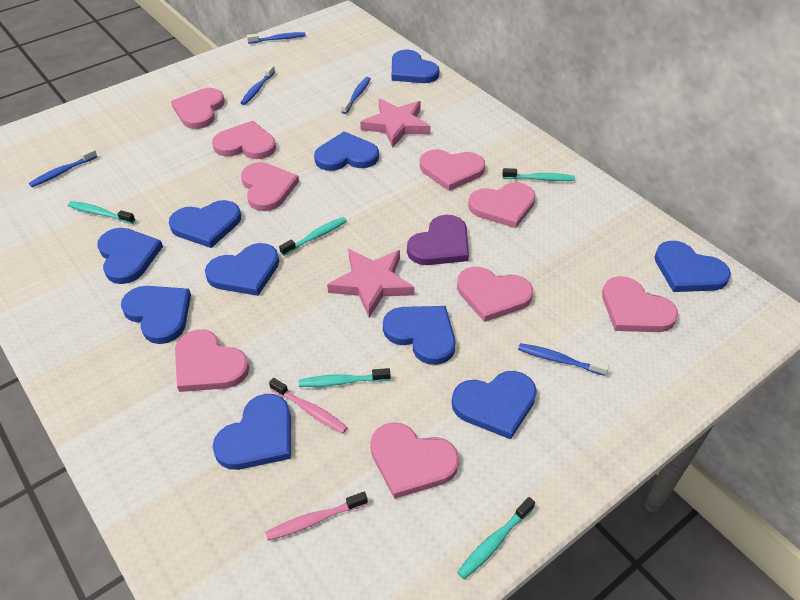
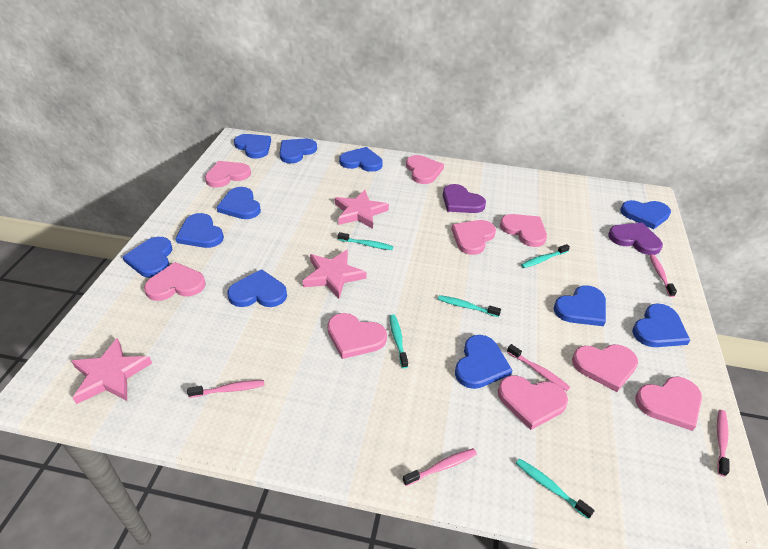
blue heart: [97,228,163,284] [121,286,191,344] [169,200,241,248] [205,243,279,296] [213,394,291,470] [314,131,379,171] [383,306,456,365] [392,49,439,83] [452,371,537,439] [655,241,731,292] = 10 -> [123,237,172,278] [175,213,224,248] [216,187,261,219] [227,269,287,307] [234,134,271,159] [280,139,317,163] [339,147,383,172] [455,335,513,389] [554,285,606,326] [620,200,671,229] [632,303,690,347] = 11
blue toothbrush: [29,148,97,187] [240,65,275,105] [247,32,306,44] [341,77,371,114] [518,343,609,376] = 5 -> none = 0
pink star: [327,249,415,318] [360,99,431,148] = 2 -> [71,338,152,404] [303,250,366,299] [335,190,389,229] = 3
pink toothbrush: [265,492,368,541] [269,378,348,434] = 2 -> [187,380,264,398] [403,448,477,486] [507,344,570,391] [649,254,677,297] [717,410,729,477] = 5
purple heart: [407,215,469,265] = 1 -> [443,184,486,213] [608,223,663,255] = 2

